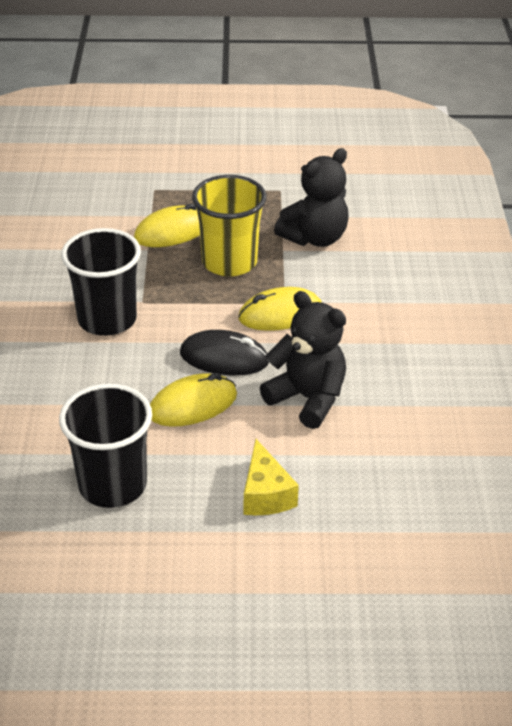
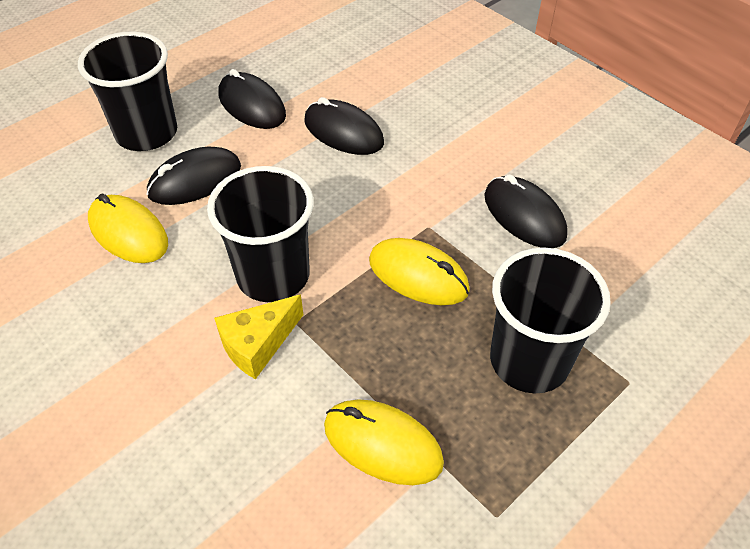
black cup: [59,383,152,508] [61,228,141,336] = 2 -> [78,32,177,151] [207,166,314,302] [490,247,611,393] = 3
black mouse: [180,330,269,375] = 1 -> [146,147,241,205] [219,69,286,129] [304,97,384,155] [484,174,568,248] = 4
black teddy bear: [260,291,346,429] [274,148,349,247] = 2 -> none = 0
yellow cup: [192,175,266,276] = 1 -> none = 0

